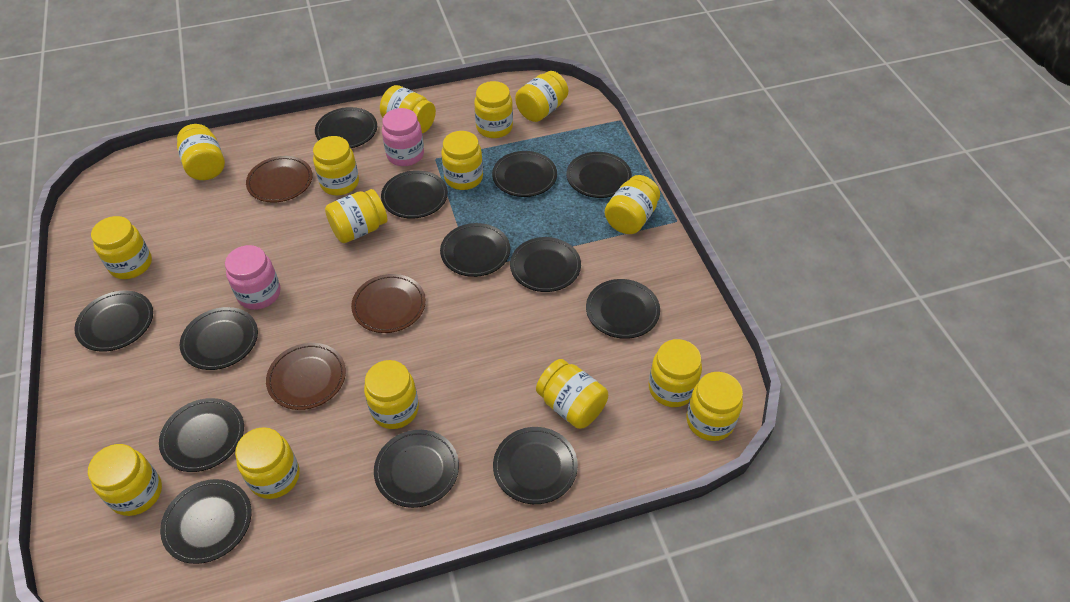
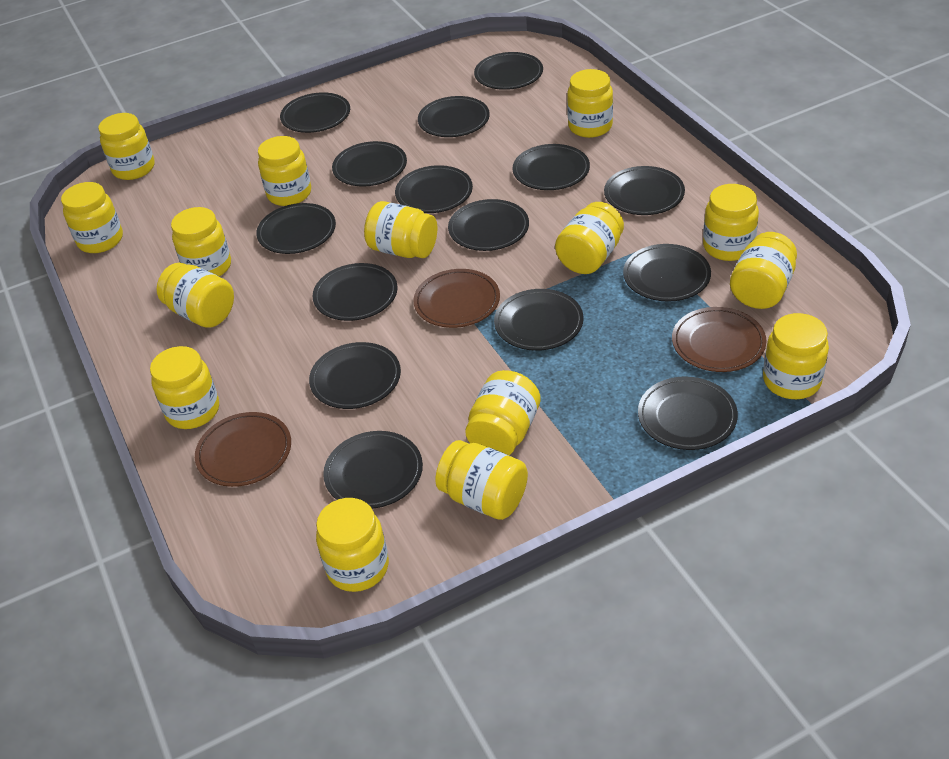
black plate: [75,291,153,352] [159,398,244,472] [160,479,252,564] [180,307,258,370] [315,107,377,148] [374,430,459,508] [381,170,448,219] [440,223,510,277] [492,151,557,197] [493,427,578,504] [510,237,581,292] [567,152,632,198] [586,279,660,339] = 13 -> [256,203,336,254] [280,92,350,133] [309,342,401,409] [313,263,398,321] [323,431,423,509] [332,141,407,187] [395,165,473,213] [418,96,490,137] [448,199,529,251] [474,52,543,90] [494,289,583,351] [513,144,590,190] [604,166,685,215] [623,244,711,302] [638,376,738,450] = 15
pink jar: [225,245,280,310] [382,108,424,166] = 2 -> none = 0

